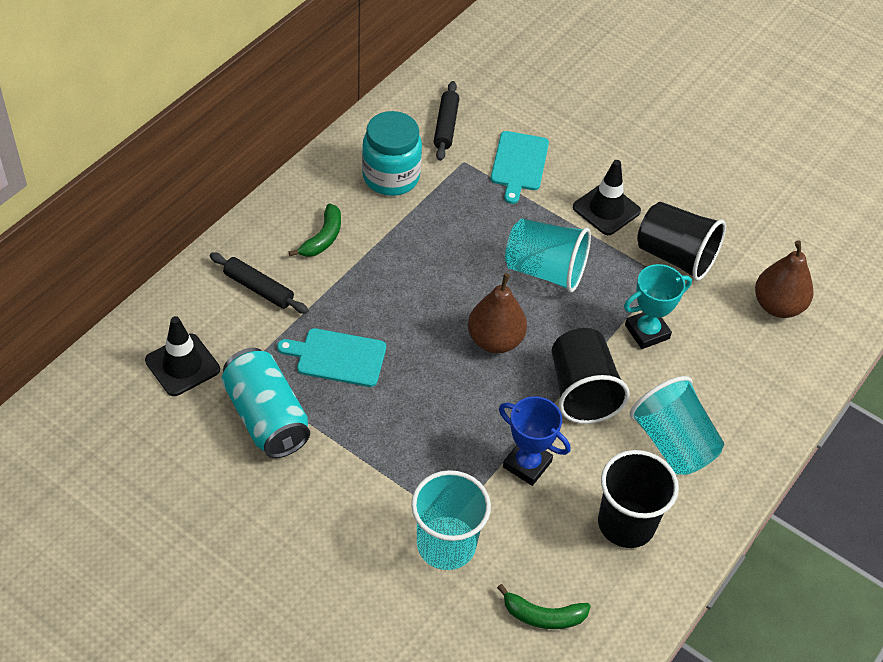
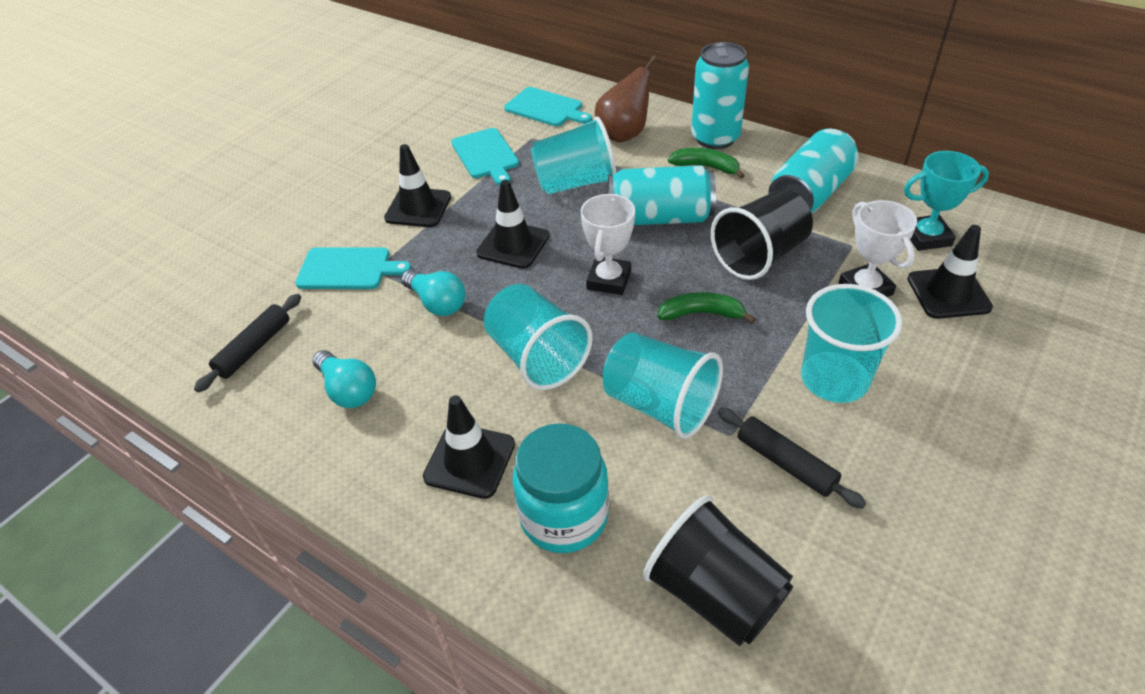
black cup: [552,328,630,424] [598,450,679,548] [637,202,726,281] = 3 -> [643,495,793,646] [711,189,813,280] = 2
black traffic cone: [145,316,220,396] [573,160,641,235] = 2 -> [384,144,451,227] [423,395,515,499] [476,180,549,269] [907,225,993,319] = 4
blue trophy: [499,396,570,486] = 1 -> none = 0
brown pear: [468,273,527,353] [755,240,813,318] = 2 -> [595,55,657,142] = 1
turquoise can: [221,348,310,458] = 1 -> [608,165,716,225] [691,42,749,149] [768,128,859,213] = 3
turquoise cup: [411,470,491,570] [505,218,591,293] [630,376,724,475] = 3 -> [484,284,593,390] [531,117,616,194] [603,332,723,439] [801,284,902,403] = 4
turquoise cutting board: [277,328,386,387] [491,131,549,204] = 2 -> [295,247,411,289] [451,128,519,186] [504,87,592,126] = 3
turquoise light bulb: none = 0 -> [313,350,376,408] [401,270,465,316] = 2
white trophy: none = 0 -> [581,194,635,295] [839,200,917,297] = 2

